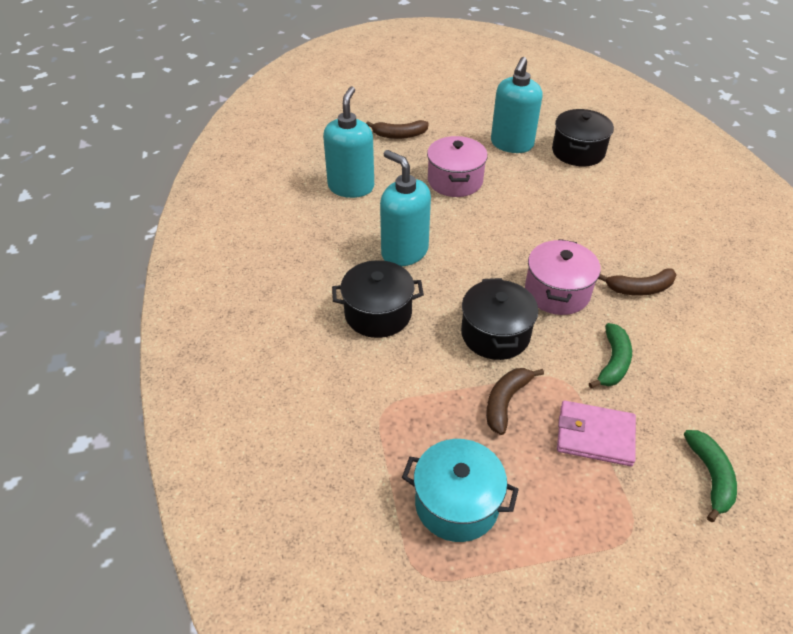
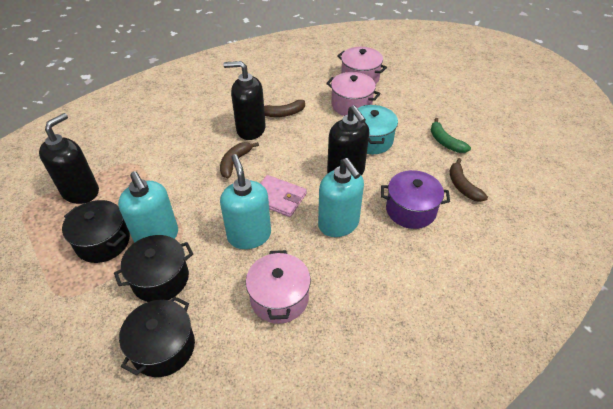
black soap dispenser: none = 0 -> [39,113,99,204] [223,61,266,140] [327,105,369,176] = 3
green banana: [589,323,632,388] [684,430,737,522] = 2 -> [431,118,471,153] = 1
pink pot: [427,136,488,197] [525,239,601,315] = 2 -> [246,250,311,324] [326,72,381,116] [337,47,387,84] = 3
purple pot: none = 0 -> [381,170,450,229] = 1

